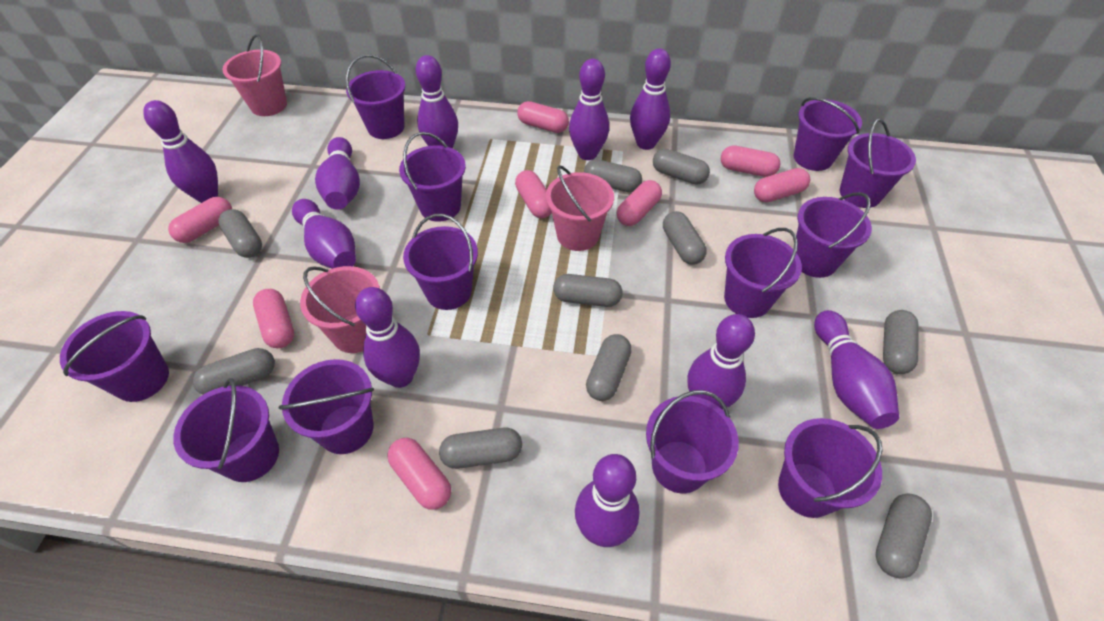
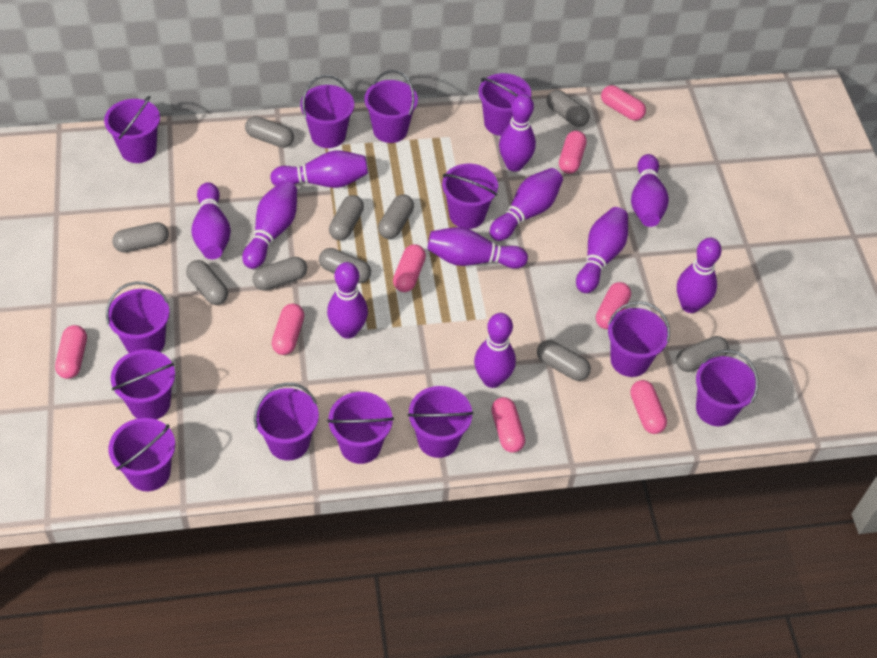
pink bucket: [222,34,287,116] [300,266,380,353] [546,165,614,251] = 3 -> none = 0
purple bowling pin: [143,100,218,203] [292,199,356,269] [315,137,360,210] [355,287,420,388] [416,55,458,149] [569,59,609,160] [575,454,640,547] [630,48,671,150] [688,314,755,410] [814,310,899,429] = 10 -> [191,182,231,259] [242,181,297,269] [270,150,368,188] [327,262,368,339] [427,227,528,269] [474,313,516,388] [490,168,563,241] [499,94,536,172] [576,207,628,293] [631,154,669,227] [677,238,722,313] = 11
purple bucket: [60,311,169,402] [173,378,279,482] [278,359,374,454] [346,55,405,139] [399,132,466,222] [403,214,478,310] [646,390,739,493] [724,228,802,318] [778,418,883,518] [794,97,862,171] [796,192,872,278] [840,119,916,208] = 12 -> [104,96,160,163] [106,282,169,353] [108,418,175,491] [111,349,175,420] [254,383,319,461] [300,75,354,148] [327,392,394,464] [364,70,418,143] [407,386,473,458] [442,164,498,229] [479,73,532,136] [608,301,670,377] [696,350,758,426] = 13

